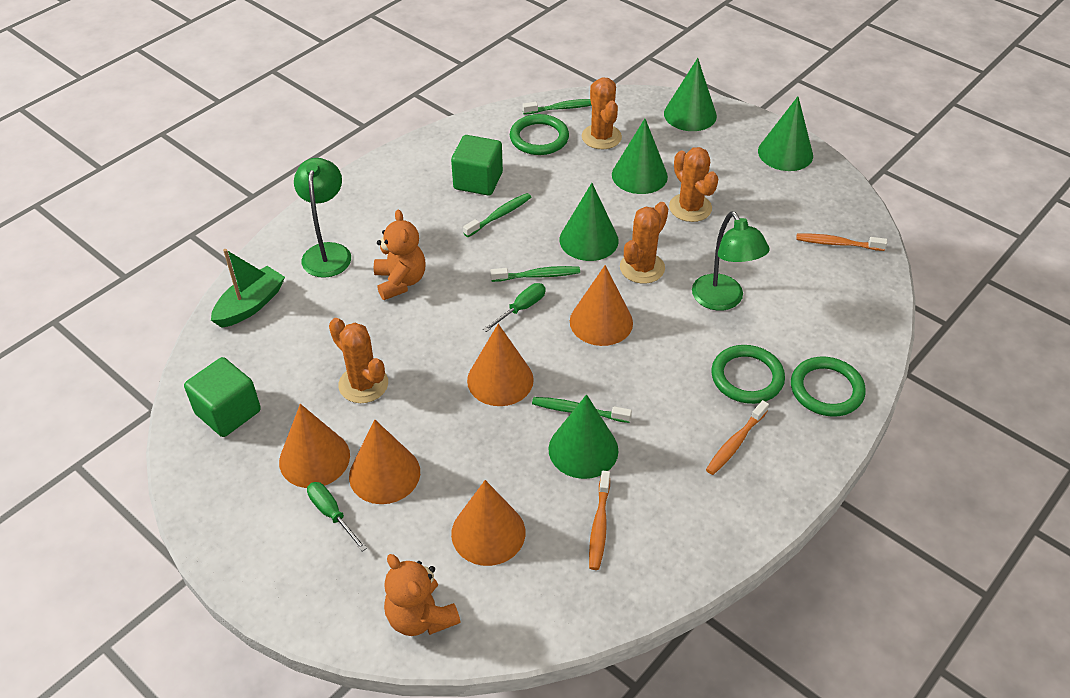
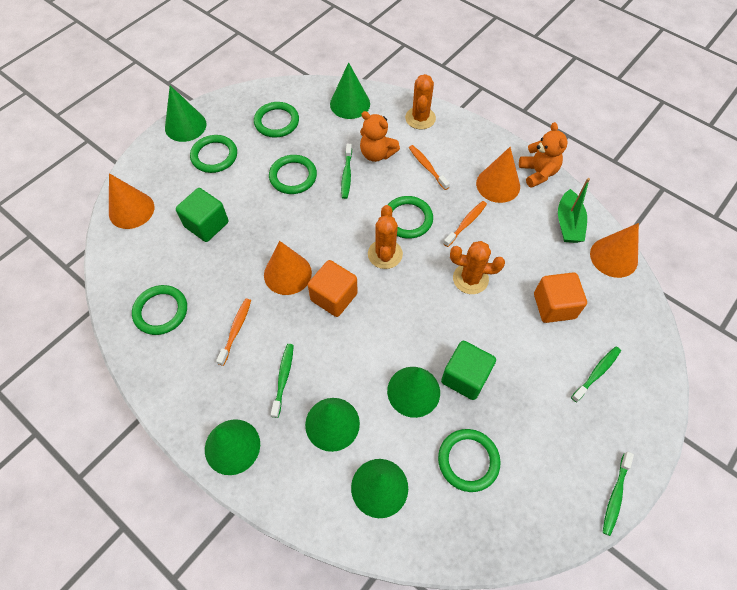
green cone: [548,394,619,479] [560,183,619,261] [612,119,668,194] [664,58,717,131] [758,97,813,171] = 5 -> [165,86,207,142] [205,419,260,475] [305,398,360,452] [330,62,370,119] [351,459,408,518] [387,367,440,418] = 6
green lamp: [294,158,351,278] [692,212,770,311] = 2 -> none = 0
green ring: [510,114,569,155] [711,345,785,404] [791,357,866,417] = 3 -> [132,285,187,335] [190,135,237,173] [254,102,299,138] [269,155,317,194] [388,196,433,239] [438,429,500,492] = 6
green screwdriver: [307,482,367,551] [483,283,546,332] = 2 -> none = 0
orange cactus: [329,318,388,403] [582,77,622,150] [620,202,668,284] [669,147,718,222] = 4 -> [368,205,403,269] [405,74,436,129] [450,241,505,294] = 3
orange cone: [279,404,350,488] [349,420,420,504] [451,480,525,566] [467,324,534,406] [570,265,633,346] = 5 -> [109,173,154,229] [264,241,312,295] [476,147,520,203] [590,223,639,278] = 4
orange cube: none = 0 -> [308,260,358,317] [534,272,587,323] = 2

